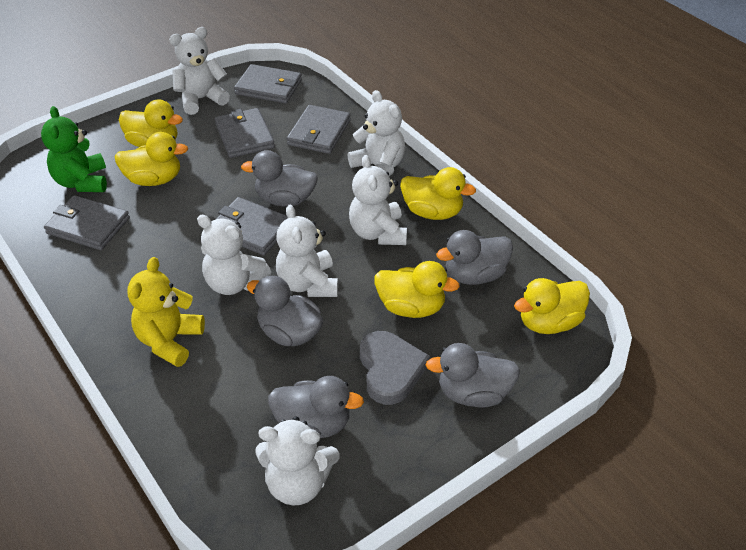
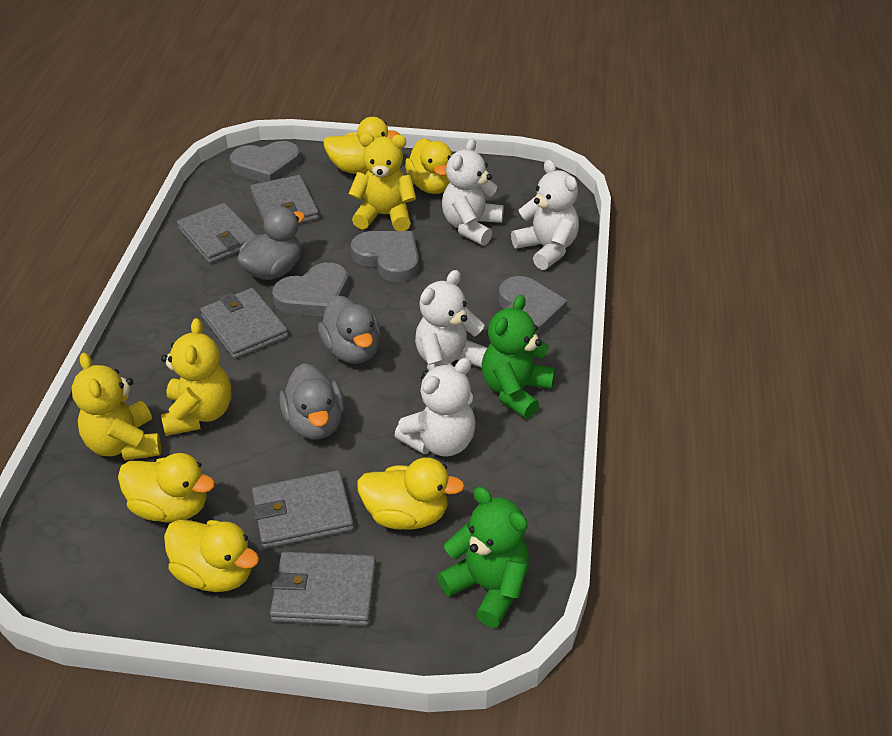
green teddy bear: [41,106,107,192] = 1 -> [437,487,529,627] [482,295,555,418] = 2
grey duck: [241,150,318,207] [247,276,323,346] [268,376,364,438] [426,343,520,408] [436,230,513,285] = 5 -> [237,207,305,280] [279,363,344,440] [318,295,381,364] = 3
grey heart: [360,331,430,405] = 1 -> [230,141,301,182] [272,262,349,317] [351,231,419,282] [499,276,567,337] = 4
white teddy bear: [169,27,230,115] [197,215,271,295] [255,417,340,505] [276,205,338,297] [347,90,405,176] [349,155,407,245] = 6 -> [394,358,476,457] [415,270,487,371] [442,138,504,246] [511,160,579,270] = 4
yellow teddy bear: [127,257,205,367] = 1 -> [72,353,161,460] [161,318,231,436] [349,133,416,231] = 3

